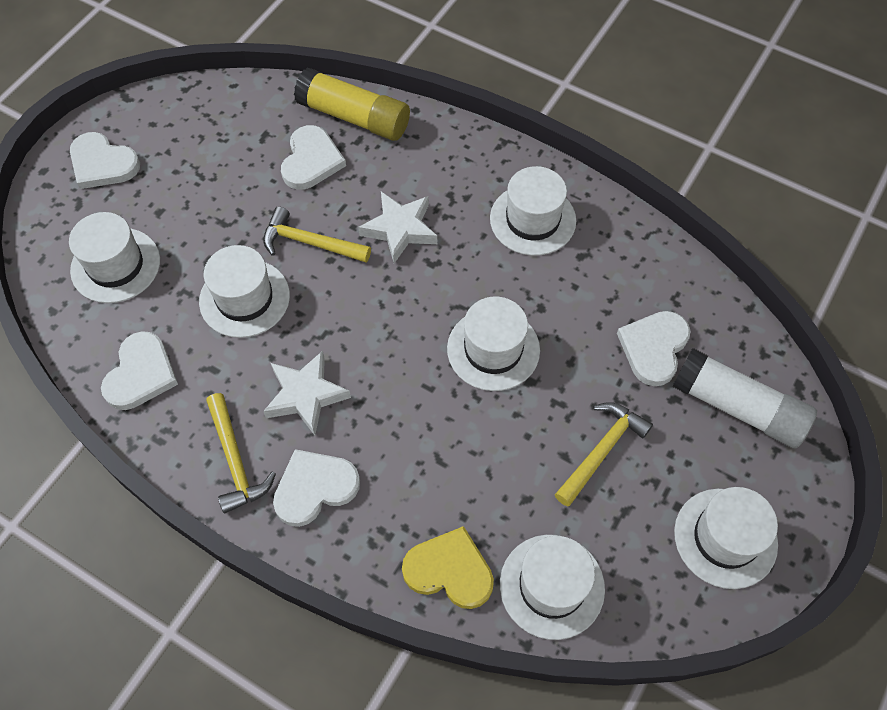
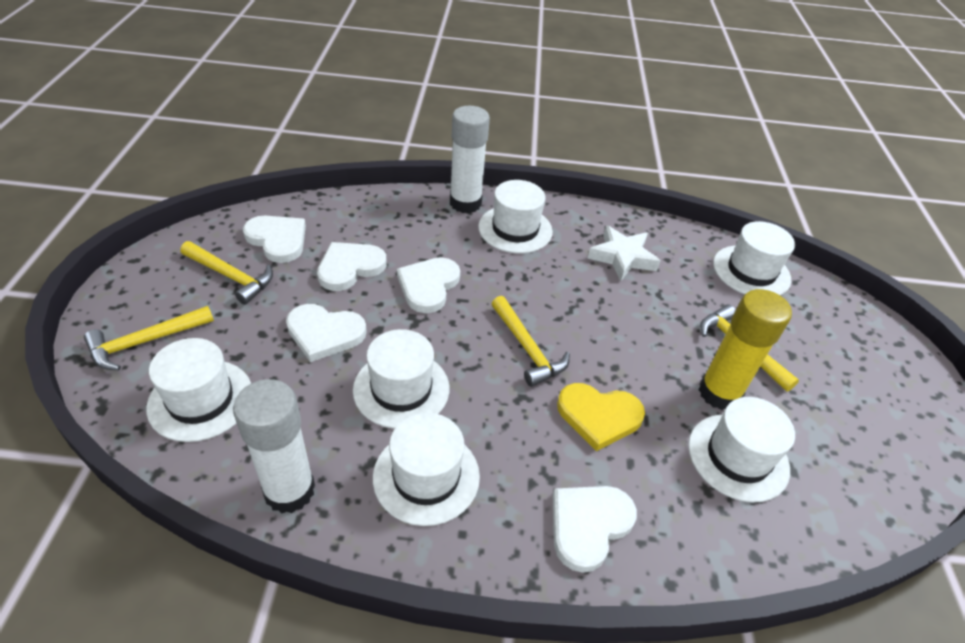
white glue stick: [672,348,817,448] = 1 -> [233,379,315,514] [450,106,490,213] = 2
white star: [263,351,351,435] [358,192,437,263] = 2 -> [587,225,660,281] = 1
yellow hammer: [206,393,276,513] [263,206,371,263] [555,402,653,507] = 3 -> [84,306,214,370] [180,241,273,305] [492,296,570,387] [700,304,799,392] = 4

